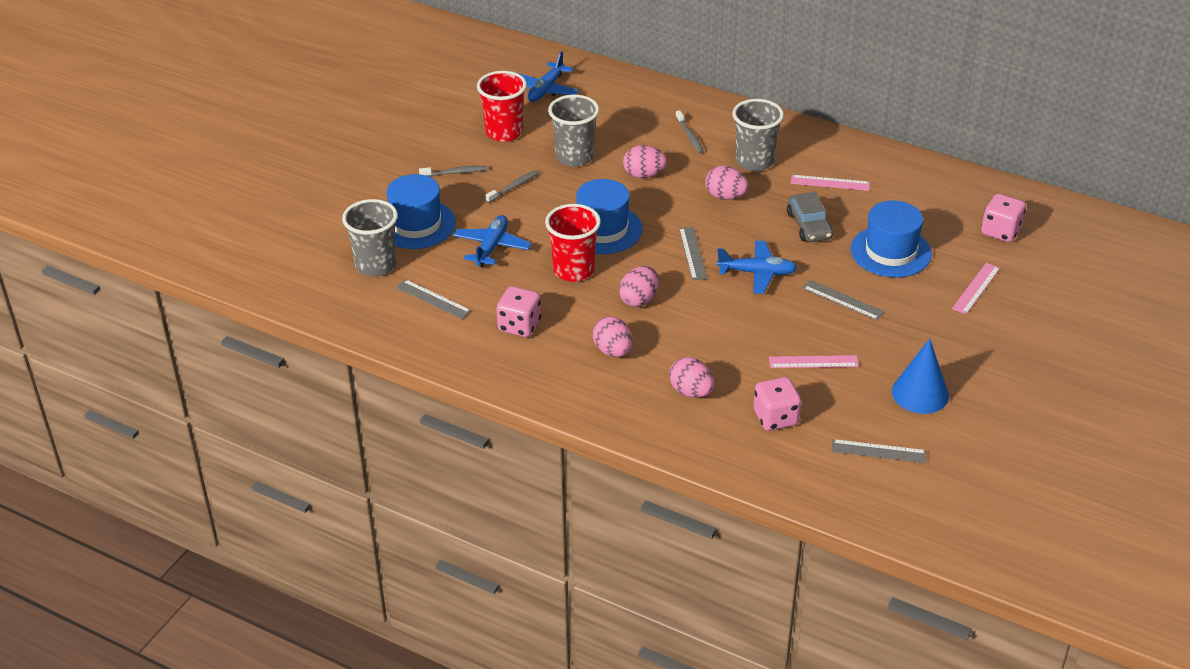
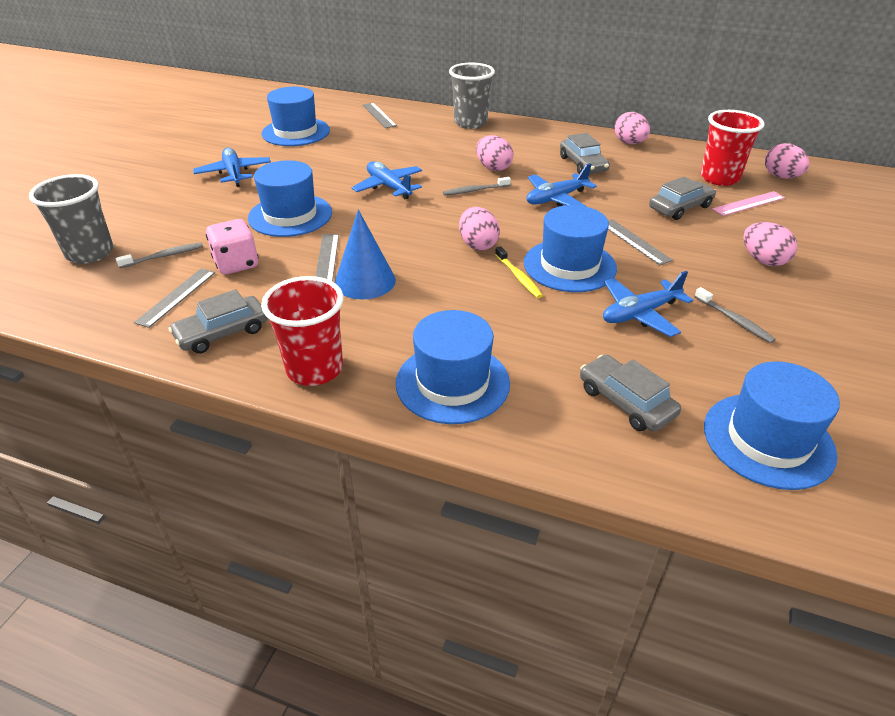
blue hat: [386,174,456,249] [576,179,643,254] [851,200,932,278] = 3 -> [248,160,332,237] [262,87,330,146] [396,310,510,424] [524,205,617,292] [704,361,840,490] = 5
blue plane: [453,215,531,267] [517,51,579,102] [717,240,797,294] = 3 -> [193,148,271,187] [352,162,422,199] [526,163,597,207] [603,271,693,337] = 4
grey car: [787,192,833,242] = 1 -> [169,289,268,354] [560,133,610,174] [580,354,681,432] [649,177,716,220] = 4
grey cup: [342,199,398,277] [548,95,599,167] [732,99,784,171] = 3 -> [29,174,113,264] [449,63,495,129] = 2
pink dice: [496,286,541,337] [754,377,801,431] [981,194,1026,242] = 3 -> [206,219,258,274] = 1
pink ruler: [769,355,859,368] [791,175,870,191] [952,263,1000,314] = 3 -> [712,191,785,216] = 1
yellow toothbrush: none = 0 -> [495,246,543,298] = 1

